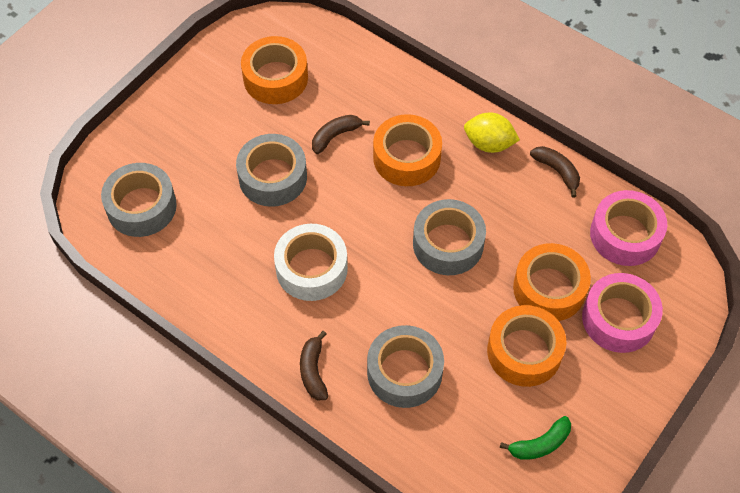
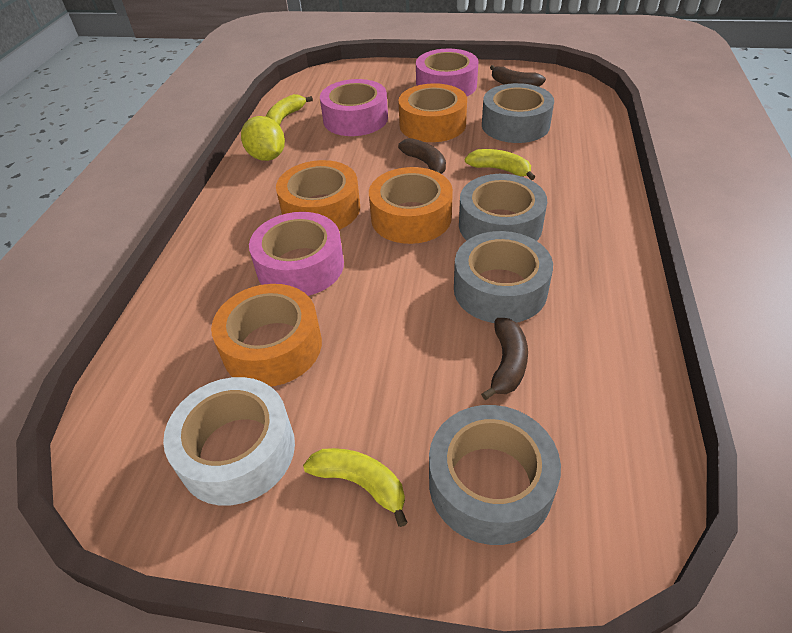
green banana: [500,416,571,460] = 1 -> none = 0
pink tape: [582,273,663,353] [590,190,667,266] = 2 -> [249,212,344,296] [320,79,388,136] [416,49,478,96] = 3
yellow banana: none = 0 -> [266,94,313,126] [303,448,408,527] [465,149,535,180] = 3

